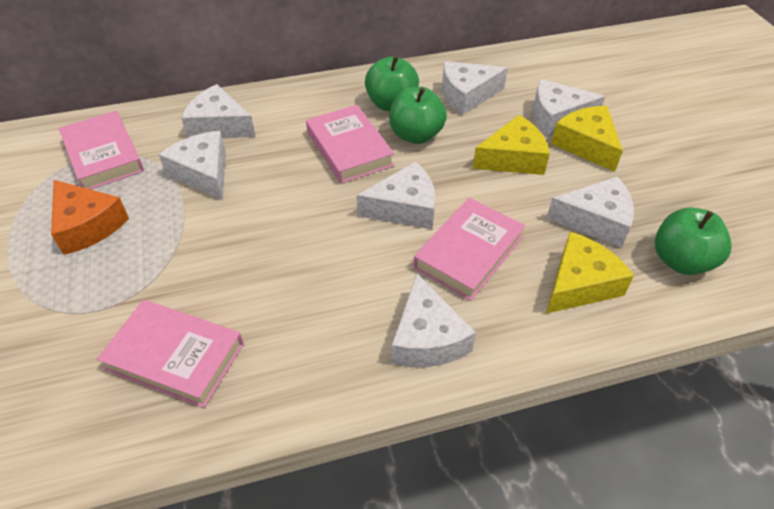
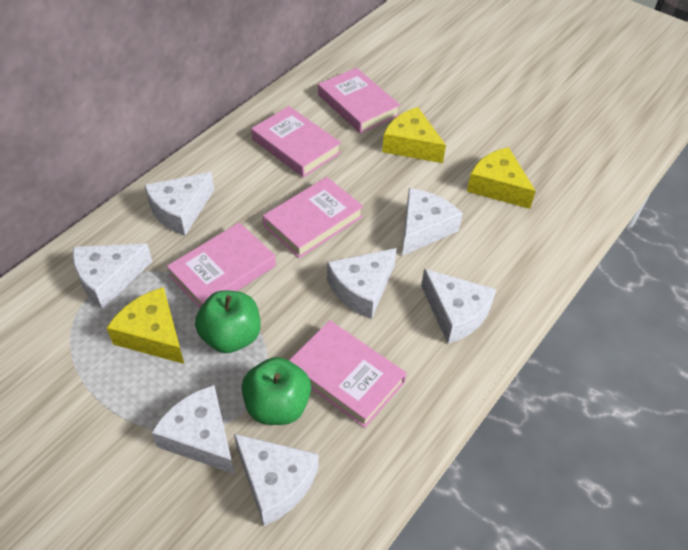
green apple: [365,56,419,111] [389,87,447,144] [655,207,732,275] = 3 -> [195,290,260,353] [242,357,311,425] = 2
orange cheese: [51,180,129,255] = 1 -> none = 0
pink book: [59,111,144,190] [97,300,244,408] [306,105,394,183] [414,198,526,301] = 4 -> [167,222,276,308] [251,106,341,178] [263,177,363,258] [289,320,407,428] [318,68,400,134] = 5

